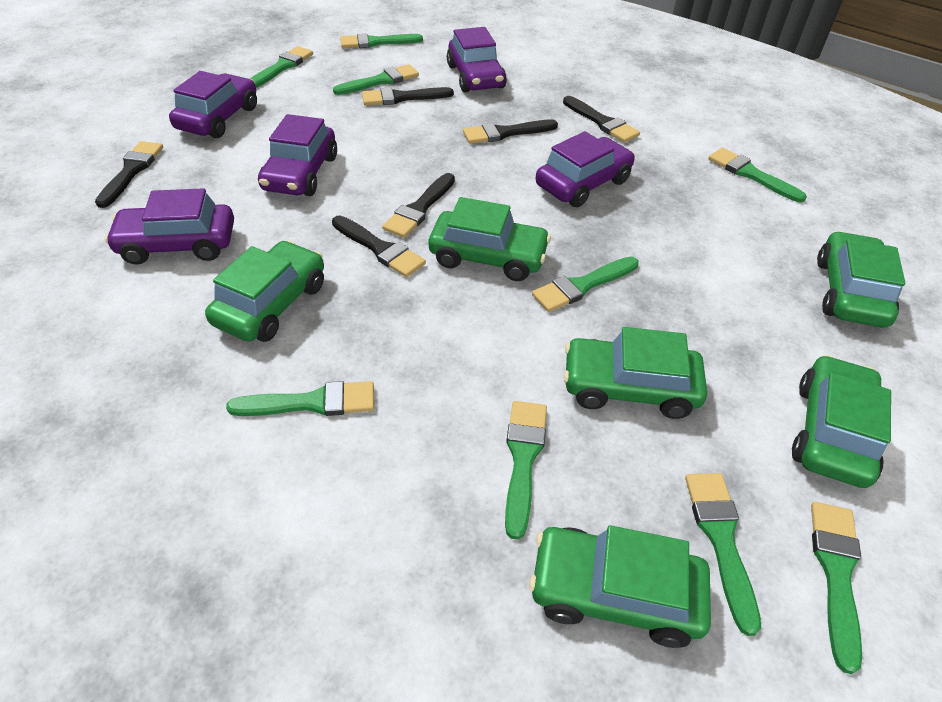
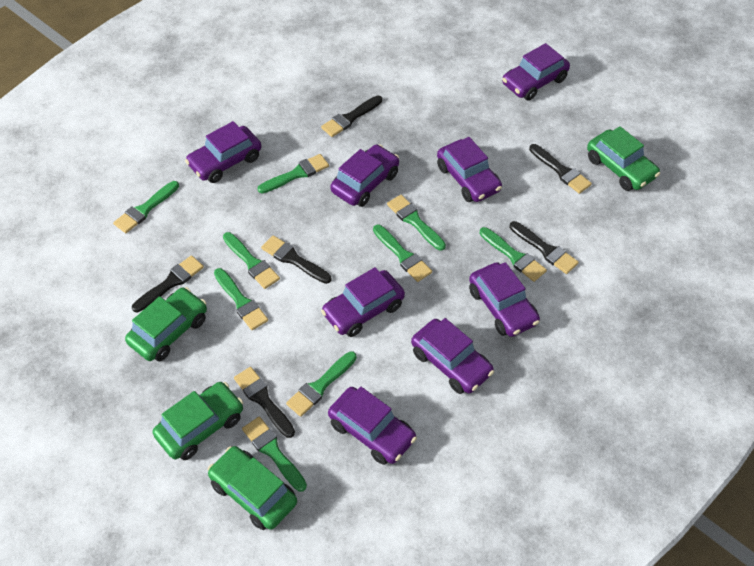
green car: [205,240,324,342] [429,197,551,281] [529,525,711,648] [563,327,707,419] [792,355,891,488] [817,231,905,328] = 6 -> [125,287,207,361] [152,382,243,460] [208,446,297,530] [587,126,660,191] = 4
purple car: [105,188,234,265] [169,71,257,138] [258,114,337,196] [447,27,507,93] [535,131,635,207] = 5 -> [185,121,261,183] [321,267,405,337] [328,386,417,465] [330,144,399,207] [411,318,494,394] [437,137,502,202] [469,262,540,337] [502,43,570,101] = 8

